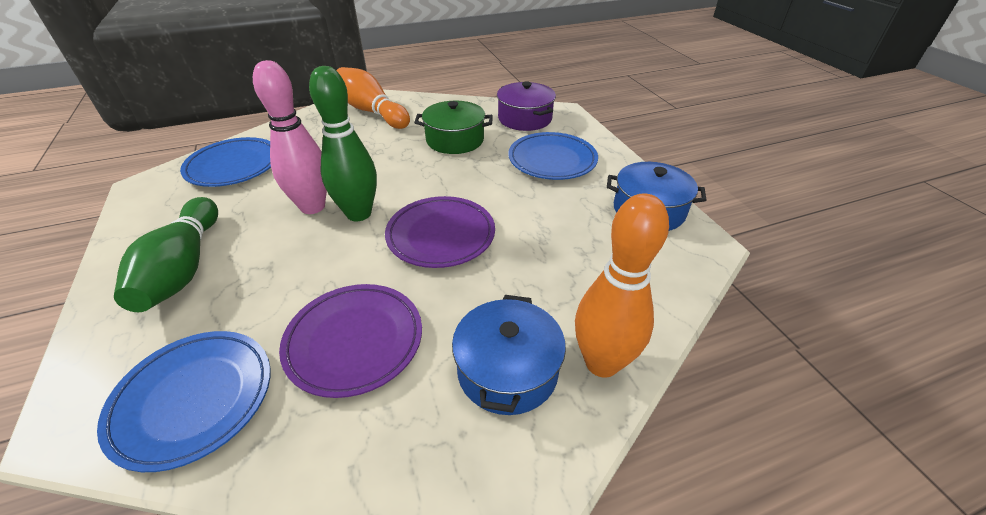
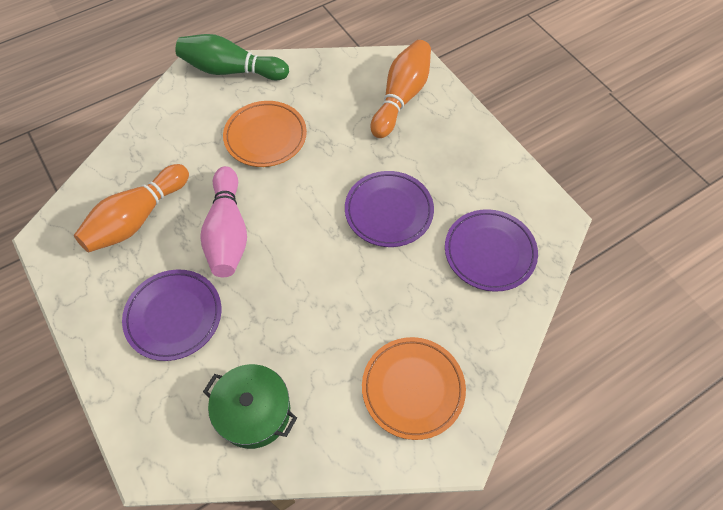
blue plate: [97,331,271,472] [180,137,271,187] [509,132,598,180] = 3 -> none = 0
blue pot: [452,295,566,415] [607,162,706,231] = 2 -> none = 0
green bowling pin: [114,197,218,312] [309,66,377,221] = 2 -> [175,34,289,80] = 1
orange plate: none = 0 -> [223,101,307,167] [362,337,466,440] = 2
purple plate: [279,284,422,398] [385,196,495,268] = 2 -> [122,269,221,361] [345,171,434,247] [445,209,538,292] = 3
purple pot: [497,82,556,131] = 1 -> none = 0

